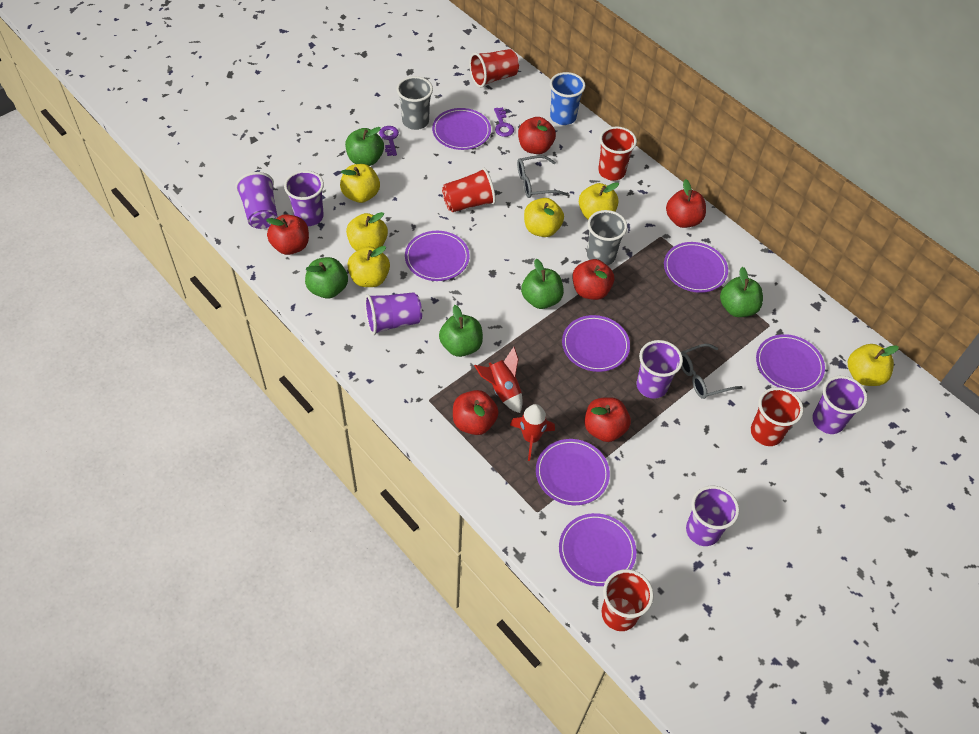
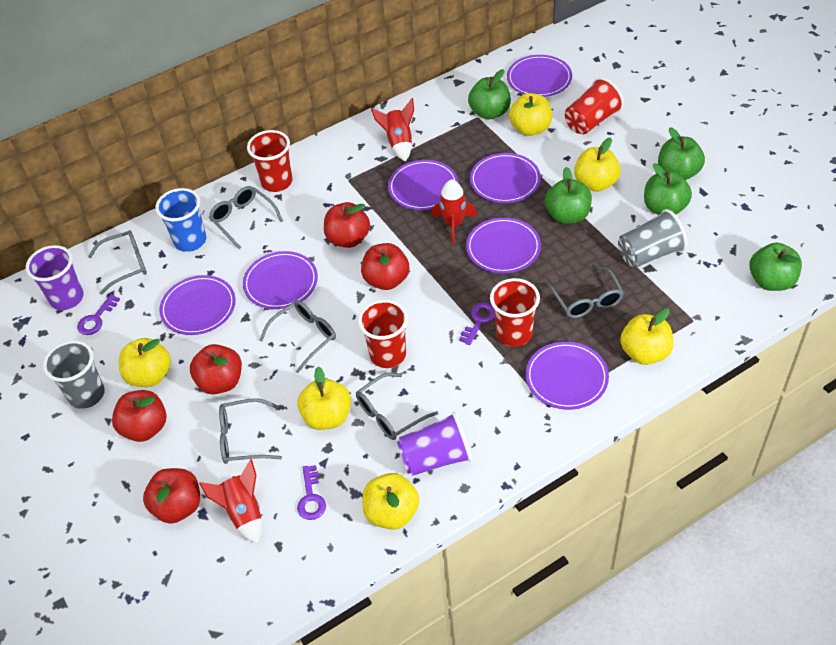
grey glasses: [517,155,568,198] [681,344,743,399] = 2 -> [88,230,147,294] [209,186,283,249] [219,398,282,464] [260,300,336,373] [356,373,439,440] [547,266,624,318] = 6
purple cup: [235,172,278,229] [284,170,324,226] [365,292,422,335] [636,340,683,399] [686,486,739,546] [812,376,867,434] = 6 -> [26,245,84,310] [397,412,472,476] = 2
purple key: [379,126,399,156] [494,107,514,137] = 2 -> [77,294,120,335] [297,465,326,520] [459,302,495,345] = 3
red apple: [266,214,309,255] [453,390,499,435] [518,117,556,154] [572,259,614,300] [584,397,631,442] [666,179,706,228] = 6 -> [112,390,167,442] [143,468,200,524] [190,344,242,394] [324,202,370,248] [361,243,409,290] = 5
red cup: [442,168,496,212] [469,49,519,88] [598,126,637,181] [601,569,654,631] [751,387,803,446] = 5 -> [247,130,293,192] [358,300,408,368] [490,278,540,347] [565,77,624,134] = 4
red rocket: [474,347,523,413] [510,404,555,461] = 2 -> [199,459,262,544] [371,98,414,162] [432,179,477,244] = 3

